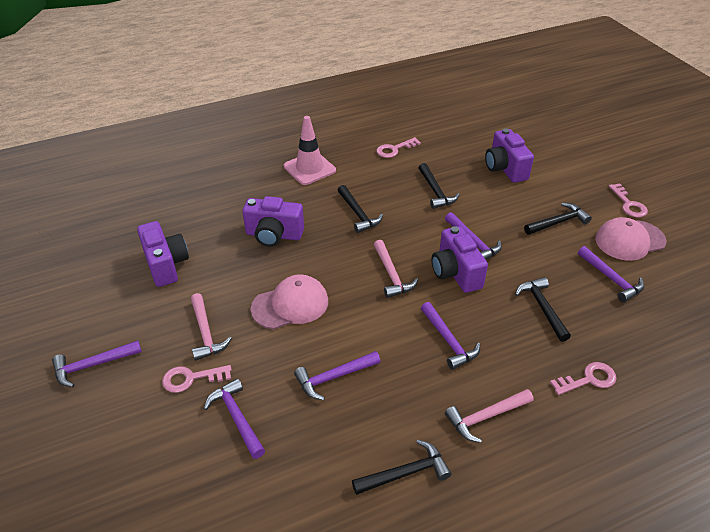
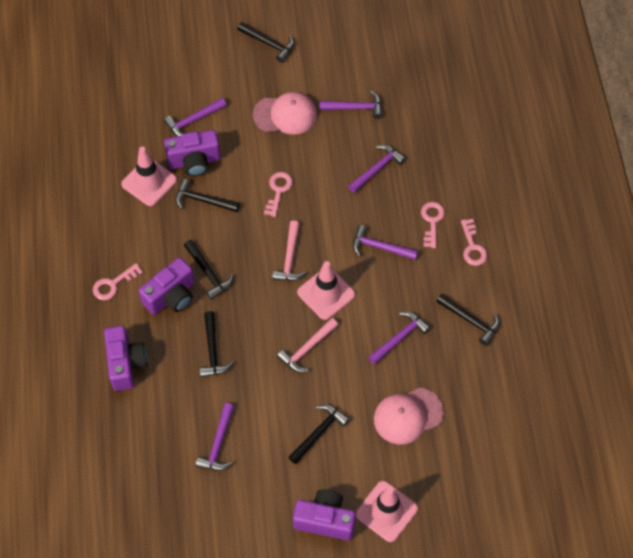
black hammer: [338,185,383,233] [352,440,451,495] [419,163,460,209] [515,277,571,342] [524,202,592,235] = 5 -> [175,179,240,212] [184,240,233,300] [200,311,233,378] [237,22,294,63] [289,404,350,464] [436,294,500,346] = 6
pink hammer: [191,293,232,361] [374,240,418,298] [445,389,533,443] = 3 -> [272,221,306,281] [277,318,338,373] = 2
pink traffic cone: [284,116,336,185] = 1 -> [121,147,177,206] [297,261,355,320] [356,481,418,542] = 3

